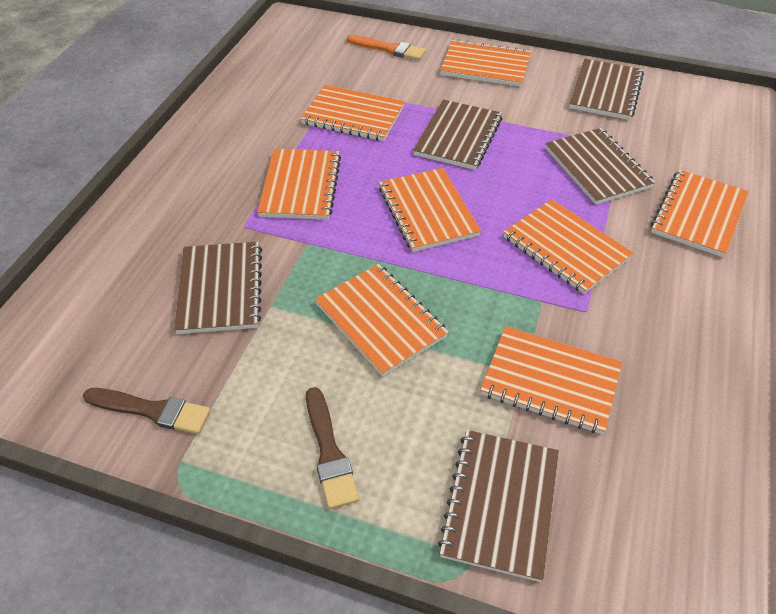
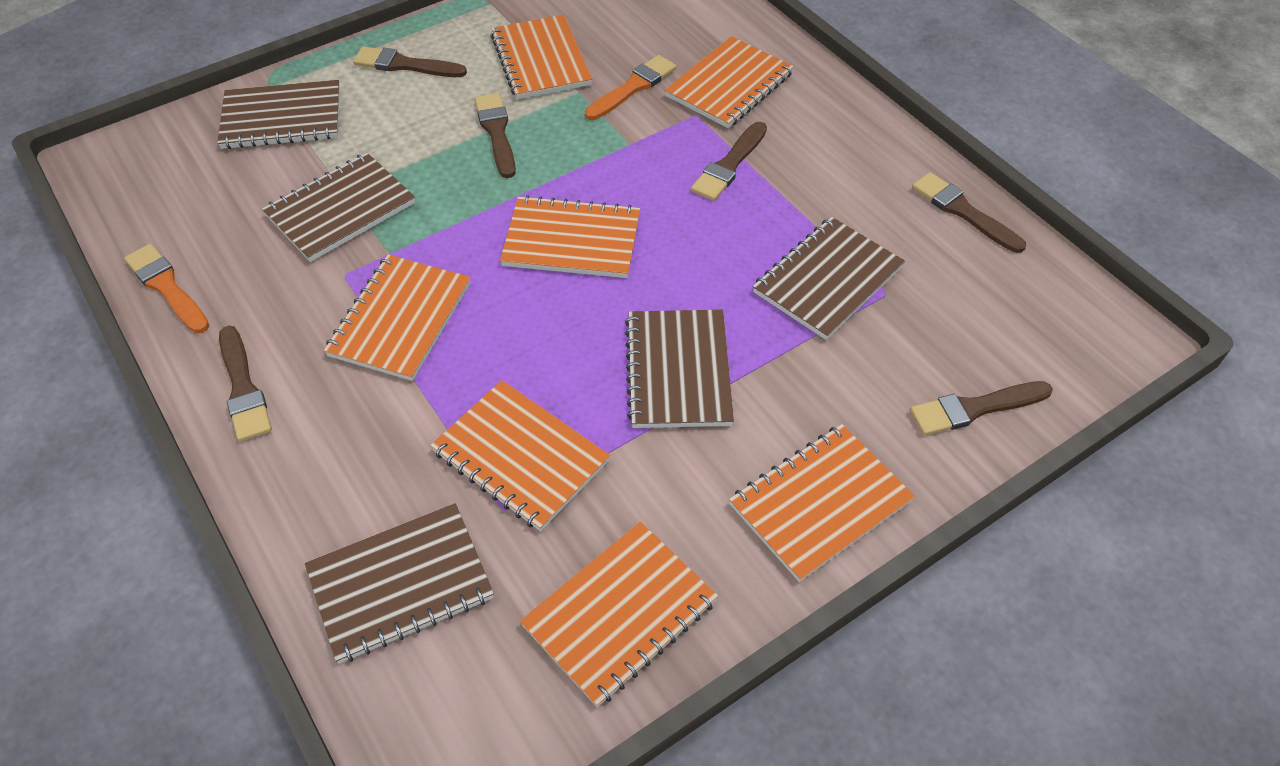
brown brush: [83,388,211,434] [306,387,359,509] = 2 -> [219,326,272,442] [353,46,467,77] [475,93,516,178] [691,122,767,201] [910,381,1053,435] [912,172,1026,253] = 6
orange brush: [347,34,426,61] = 1 -> [124,244,209,333] [585,55,676,120] = 2
orange notebook: [257,149,341,220] [300,85,405,141] [315,264,449,377] [379,168,481,252] [440,39,531,87] [480,326,622,434] [504,199,634,294] [651,170,749,257] = 8 -> [324,255,471,381] [430,380,610,531] [491,15,592,99] [500,195,640,278] [520,522,718,707] [665,36,794,128] [729,424,915,582] = 7

